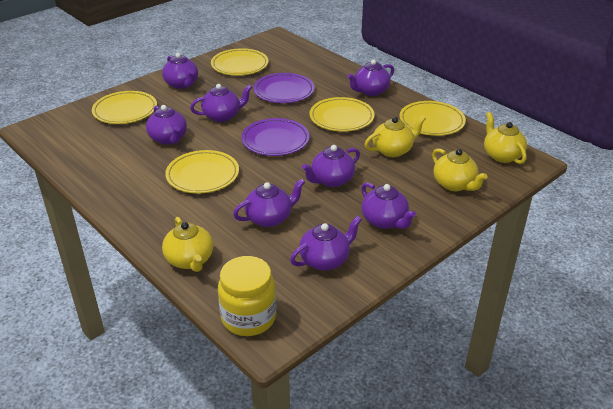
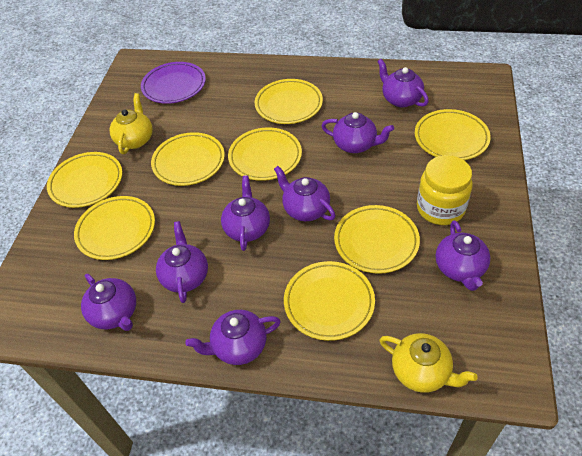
purple plate: [241,118,310,156] [253,73,315,103] = 2 -> [141,62,206,104] = 1
yellow plate: [92,91,157,124] [165,150,239,194] [211,48,268,76] [310,97,375,132] [400,101,466,136] = 5 -> [47,152,123,208] [74,196,155,260] [151,132,225,186] [228,127,302,181] [255,79,323,124] [284,261,375,341] [334,205,420,274] [415,109,491,160] = 8
yellow teapot: [162,217,213,272] [364,116,426,157] [432,149,488,191] [484,112,527,164] = 4 -> [110,93,153,154] [380,333,478,393] = 2

